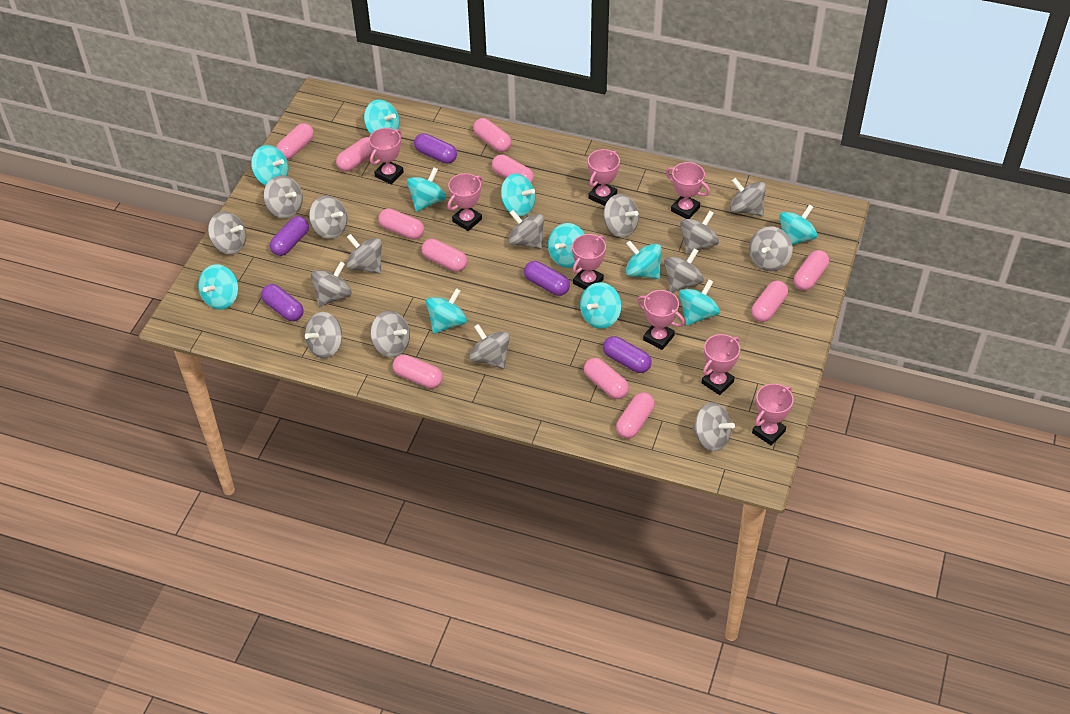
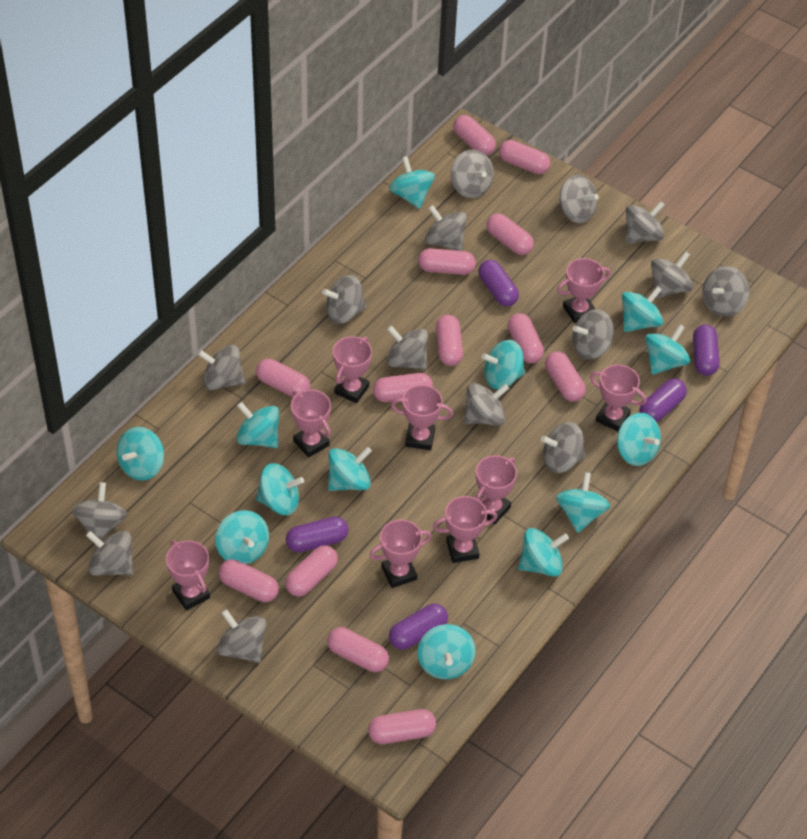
pink capsule: [276,123,314,160] [336,137,372,172] [378,209,424,240] [392,354,443,388] [421,239,468,272] [473,118,511,152] [492,154,534,184] [584,358,629,399] [616,392,655,438] [751,280,788,322] [794,250,829,291] = 11 -> [219,559,279,602] [256,359,311,397] [285,545,338,596] [327,627,389,672] [368,709,436,744] [373,373,433,402] [418,248,476,275] [436,315,463,366] [453,115,496,155] [487,213,534,255] [499,140,550,174] [508,313,544,363] [545,352,586,402] = 13
pink trophy: [369,128,404,184] [448,173,483,231] [572,234,606,290] [588,149,620,206] [637,290,685,350] [666,162,710,219] [701,334,740,395] [752,384,794,446] = 8 -> [166,540,210,611] [291,389,331,458] [333,336,372,403] [369,520,432,588] [390,385,453,450] [433,496,497,563] [476,455,517,524] [557,258,610,323] [590,365,647,431] = 9
turquoise spinning top: [198,264,239,309] [251,145,289,185] [364,99,399,134] [407,167,446,212] [426,288,467,334] [501,174,535,217] [548,223,585,268] [580,282,621,329] [625,241,662,279] [679,280,720,326] [779,204,817,245] = 11 -> [117,427,164,481] [215,510,269,564] [236,402,279,448] [256,463,304,515] [328,447,372,491] [389,156,435,209] [417,624,476,679] [482,340,525,389] [518,528,569,577] [556,472,610,533] [617,413,661,466] [622,286,663,332] [645,324,690,375] = 13

